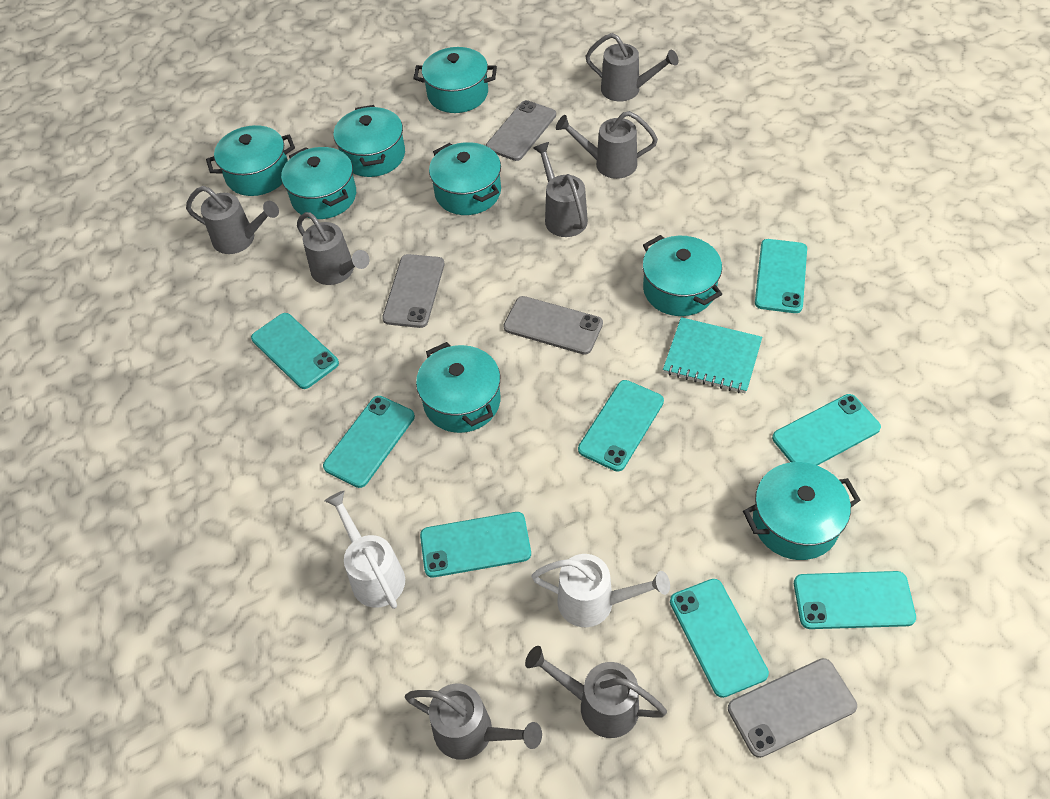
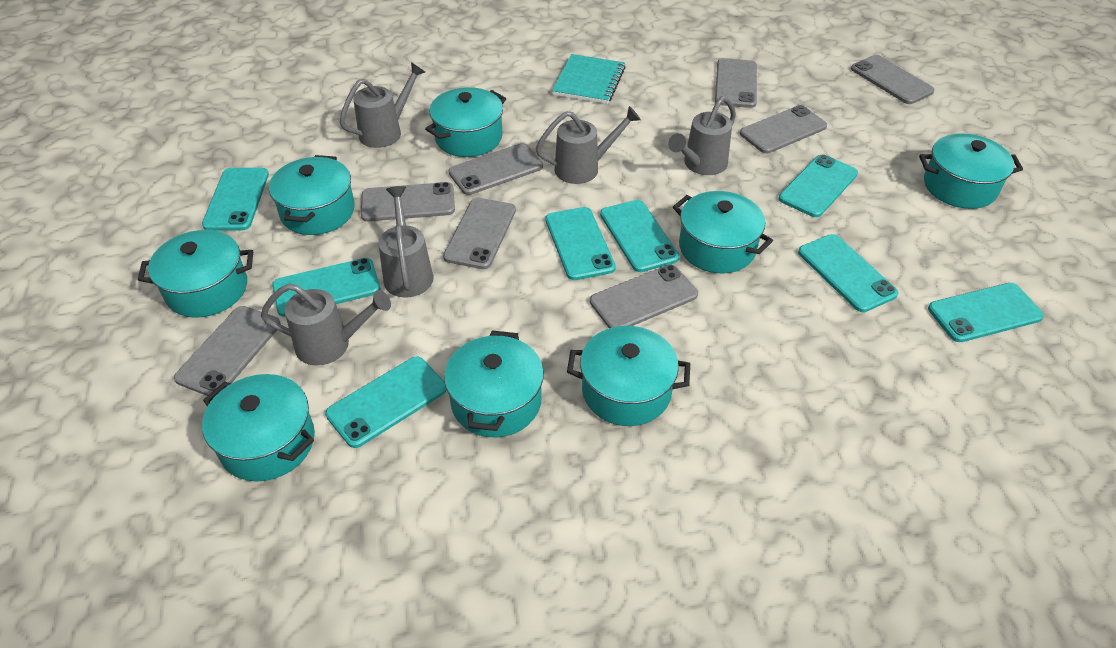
grey phone: [382,254,444,328] [486,100,556,161] [503,296,603,355] [728,658,857,758] = 4 -> [174,306,281,396] [361,182,455,222] [443,198,516,269] [449,143,543,195] [590,264,698,328] [715,58,757,108] [740,105,827,154] [851,55,935,104] = 8
grey watering can: [186,186,279,254] [297,212,369,285] [405,684,542,760] [525,646,667,738] [533,142,588,237] [556,111,658,179] [585,33,679,101] = 7 -> [261,284,391,366] [340,62,425,148] [378,186,433,298] [536,106,641,184] [668,96,736,175] = 5
white watering can: [325,491,405,609] [531,554,670,627] = 2 -> none = 0

